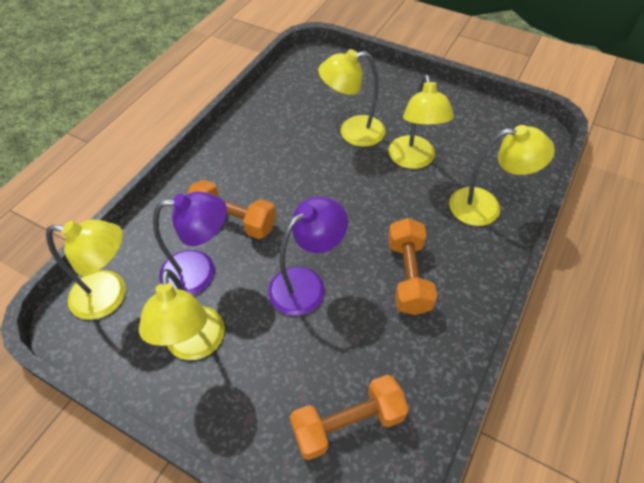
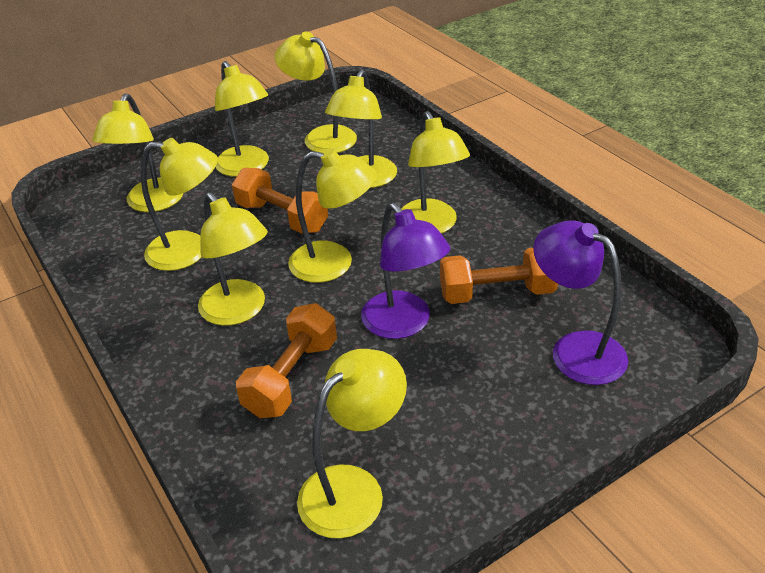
yellow lamp: [46,219,126,320] [139,269,225,360] [318,49,385,147] [389,75,454,169] [449,125,555,226] = 5 -> [92,93,183,212] [141,138,218,271] [198,192,268,326] [215,61,269,177] [275,31,357,153] [288,149,377,283] [297,349,407,538] [325,70,397,188] [401,111,470,234] = 9

